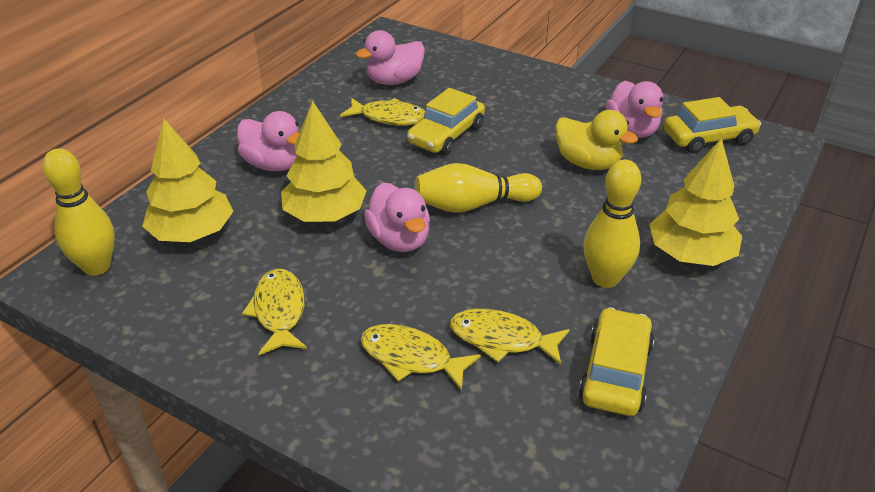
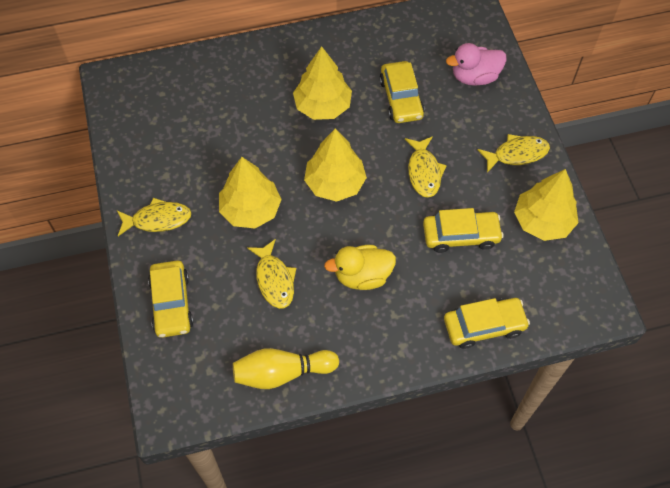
pink duck: [237,111,299,171] [356,30,425,85] [364,183,430,252] [606,81,663,138] = 4 -> [446,43,507,86] = 1
yellow bowling pin: [43,148,115,276] [415,163,542,213] [583,160,641,288] = 3 -> [233,348,339,389] = 1
yellow car: [407,88,485,155] [578,307,655,416] [664,97,761,153] = 3 -> [148,260,194,338] [379,61,425,123] [423,208,504,253] [444,298,530,349] = 4
yellow tree: [142,119,233,242] [281,101,367,222] [649,138,742,266] = 3 -> [219,157,282,228] [293,46,352,120] [304,129,367,202] [514,169,578,241] = 4

